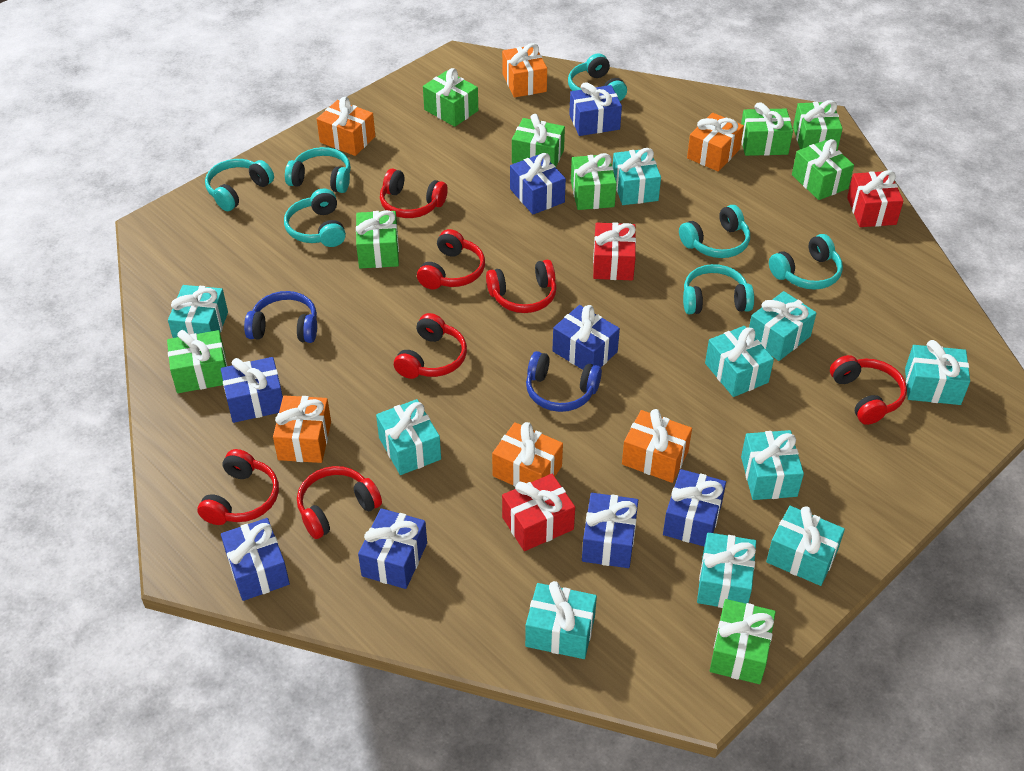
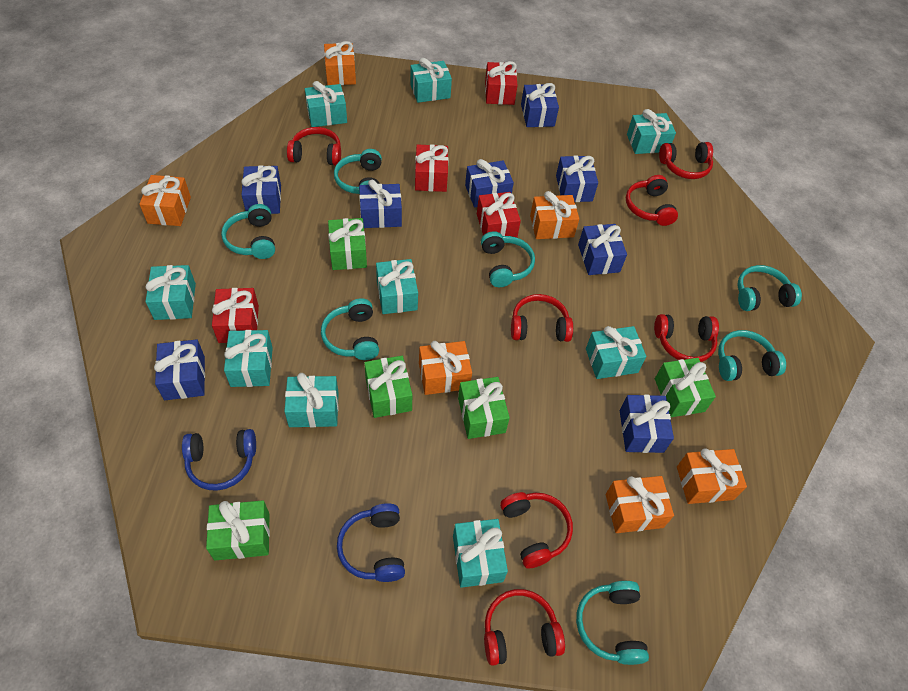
green gift: [167,330,227,393] [356,210,399,268] [423,68,478,127] [512,114,565,166] [571,153,617,210] [710,599,776,684] [741,102,793,156] [792,139,854,200] [793,100,843,150] = 9 -> [206,500,270,560] [328,218,367,270] [364,356,412,418] [458,377,510,439] [655,358,716,417] = 5
red gift: [502,474,575,551] [593,222,636,280] [847,170,903,227] = 3 -> [212,288,259,343] [415,144,449,192] [477,192,521,237] [485,61,517,105] = 4
turquoise gift: [168,285,228,338] [376,399,441,475] [525,581,597,659] [613,148,661,205] [697,532,756,608] [705,326,774,397] [741,430,804,500] [749,291,817,361] [766,506,845,586] [905,340,970,405] = 10 -> [145,265,196,320] [224,330,273,387] [284,373,339,427] [305,81,347,127] [376,259,418,314] [410,58,452,103] [453,519,508,588] [586,326,646,379] [627,109,676,154] = 9

